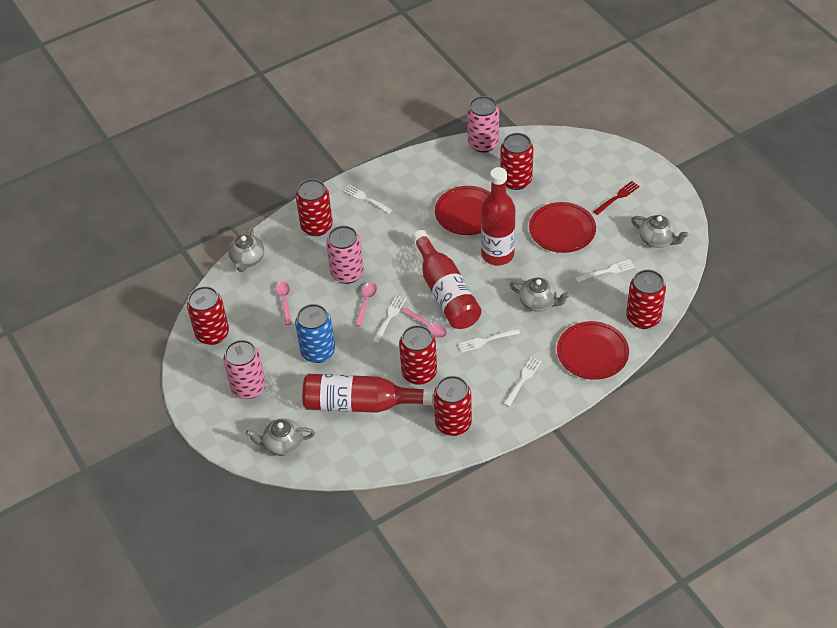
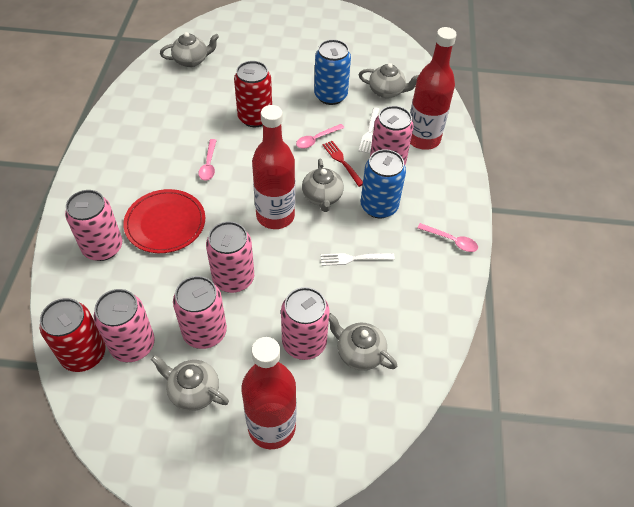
blue can: [295,304,335,363] = 1 -> [314,39,351,105] [361,149,406,219] = 2
grey teapot: [228,226,264,272] [246,418,315,456] [510,278,570,312] [631,215,689,248] = 4 -> [151,355,229,411] [160,32,219,67] [302,158,344,212] [329,313,397,371] [359,63,419,98] = 5
pink can: [223,340,266,399] [326,226,364,284] [467,96,499,152] = 3 -> [65,190,122,261] [94,289,155,362] [173,276,227,349] [206,221,254,293] [281,287,330,360] [370,106,414,165] = 6
red can: [187,286,229,345] [296,179,333,236] [399,325,437,385] [434,376,472,436] [500,133,533,190] [626,270,666,329] = 6 -> [40,298,106,372] [234,61,272,127] = 2
red plate: [435,186,491,235] [529,202,596,253] [557,321,629,380] = 3 -> [123,189,205,253] = 1
white fork: [343,184,393,214] [373,295,406,343] [458,328,520,353] [503,357,542,407] [576,259,635,282] = 5 -> [321,253,395,266] [359,107,380,154] = 2

